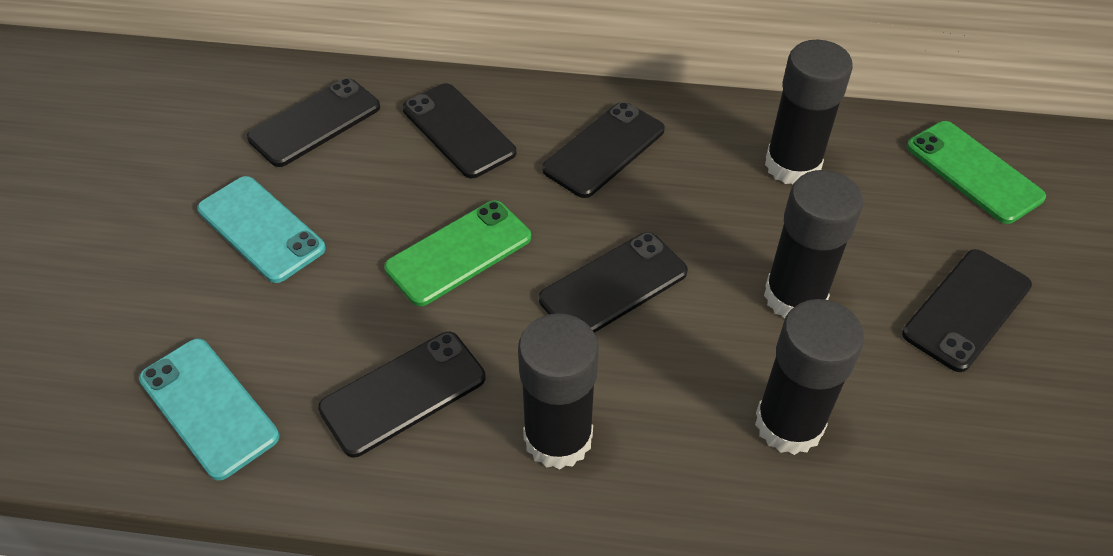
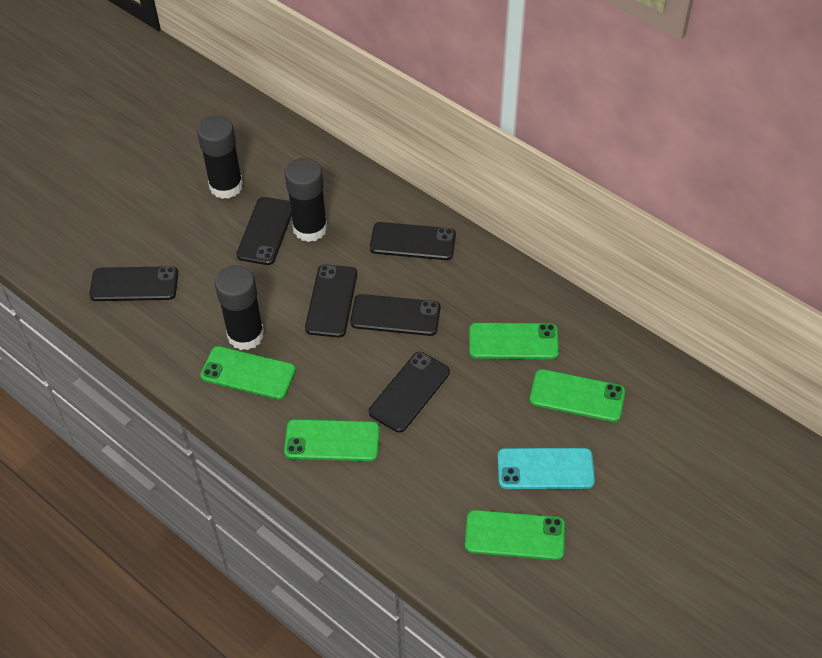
black glue stick: [518,313,599,469] [755,299,864,455] [764,170,863,319] [765,40,853,184] = 4 -> [197,116,243,199] [215,265,264,350] [285,158,328,242] = 3
green phone: [384,200,531,306] [907,121,1046,224] = 2 -> [200,346,296,400] [284,419,380,461] [465,510,565,560] [469,323,559,359] [530,369,625,422] = 5
turquoise phone: [139,338,279,481] [197,176,326,283] = 2 -> [498,448,595,489] = 1

